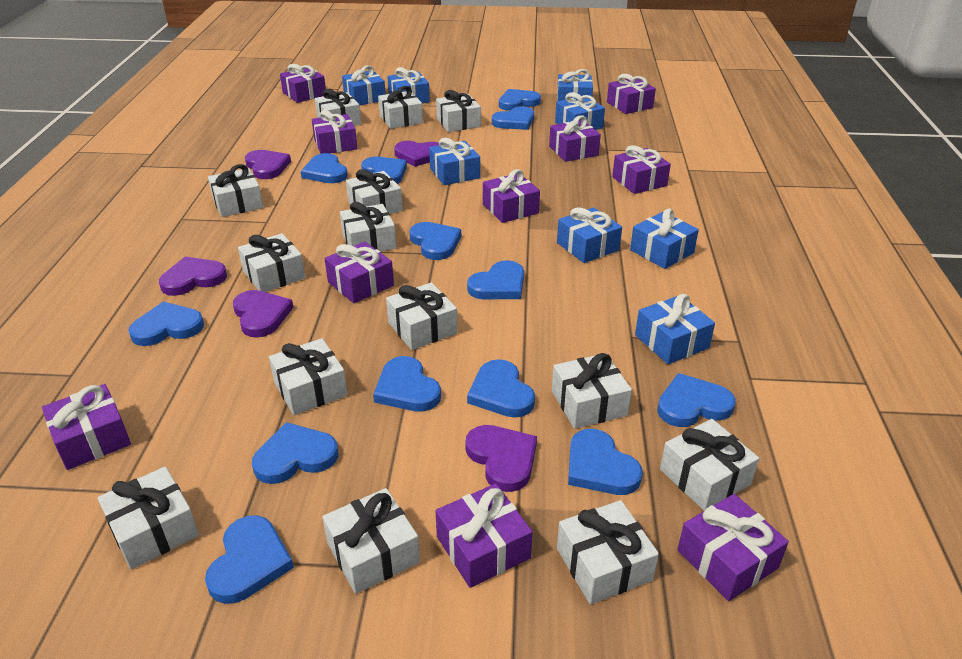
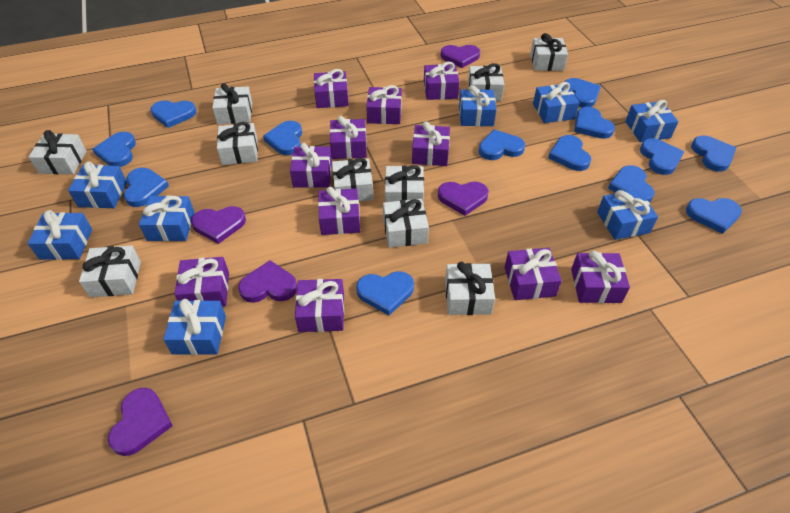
purple gift: [42,384,131,470] [280,64,326,103] [312,110,357,154] [324,242,394,303] [436,484,533,588] [483,169,540,223] [549,116,601,162] [607,74,656,114] [612,145,671,194] [677,494,789,601] = 10 -> [175,257,229,307] [290,143,332,188] [295,279,344,332] [314,69,349,108] [318,187,360,235] [330,116,367,159] [366,85,402,124] [412,122,450,166] [424,62,460,100] [505,248,562,300] [571,251,630,303] = 11
white gift: [98,466,199,569] [208,164,263,217] [238,233,305,292] [269,338,348,415] [315,89,361,126] [322,488,420,594] [340,202,396,252] [346,169,403,214] [378,86,423,129] [386,282,457,350] [436,90,481,132] [552,353,632,429] [557,500,659,604] [660,419,759,511] = 14 -> [29,130,87,174] [79,245,141,297] [212,83,252,124] [217,122,258,165] [332,158,373,201] [383,199,429,248] [385,165,424,202] [445,262,495,315] [468,63,504,101] [530,33,568,71] = 10

